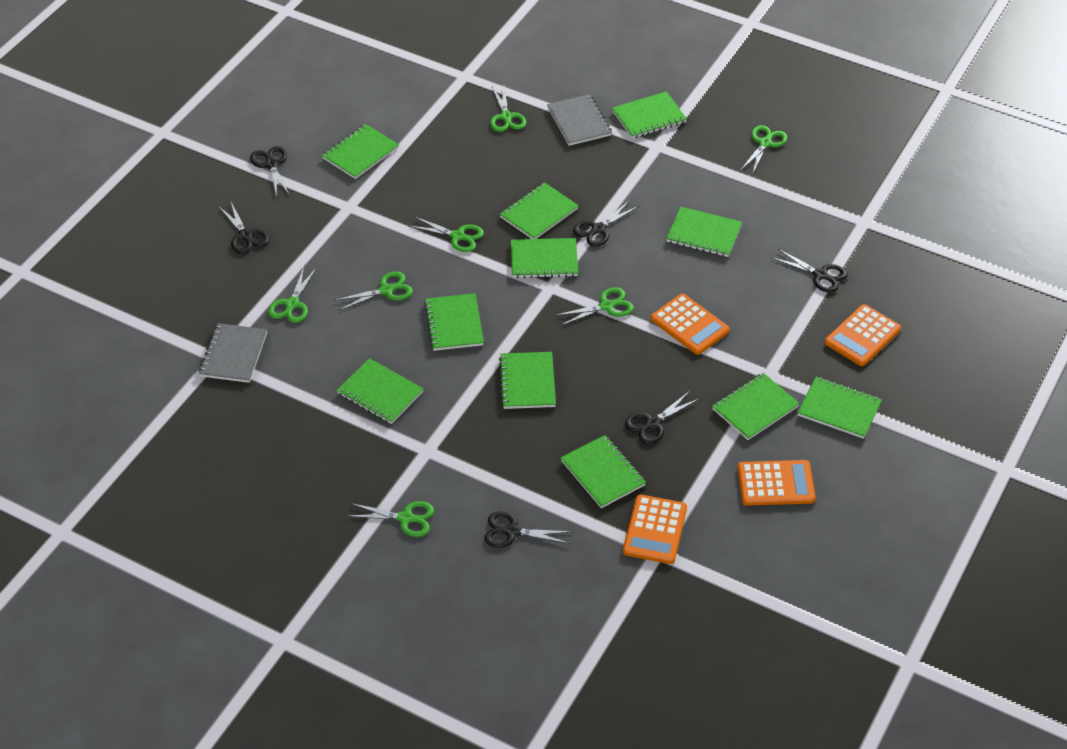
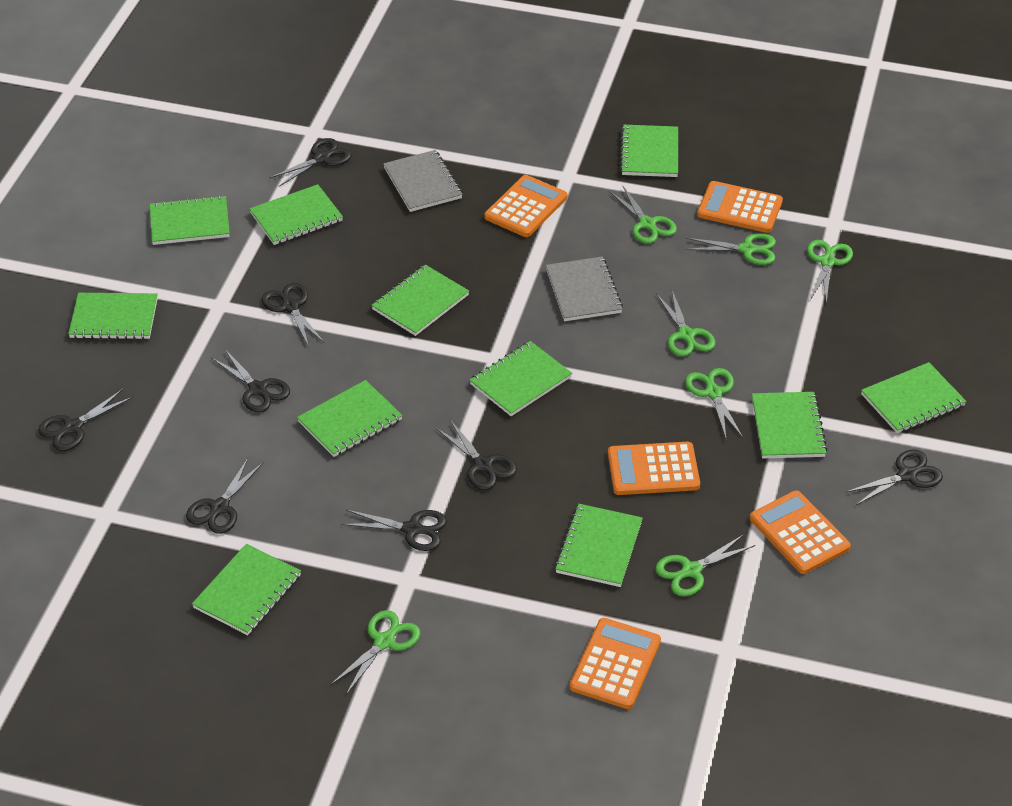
black scissors: [219,202,269,254] [250,146,290,196] [484,511,572,548] [573,200,639,247] [625,391,699,444] [771,249,848,293] = 6 -> [38,389,133,451] [186,458,264,534] [211,349,290,412] [262,283,324,347] [269,138,351,187] [342,510,447,551] [436,420,517,490] [845,450,943,505] = 8
orange calculator: [623,494,687,564] [651,294,730,355] [738,460,816,506] [825,304,901,366] = 4 -> [484,175,567,237] [570,618,661,709] [608,442,700,495] [697,181,783,233] [750,490,851,574] = 5

